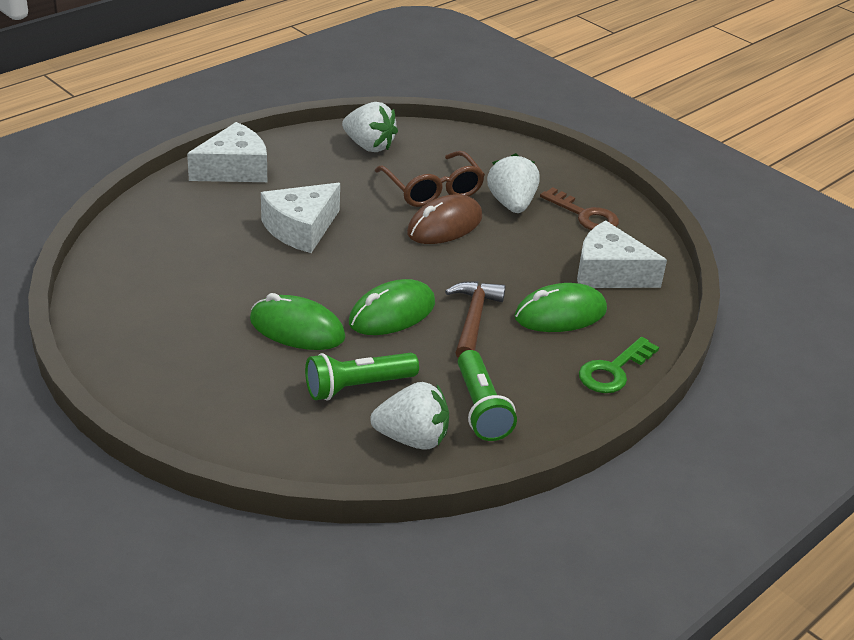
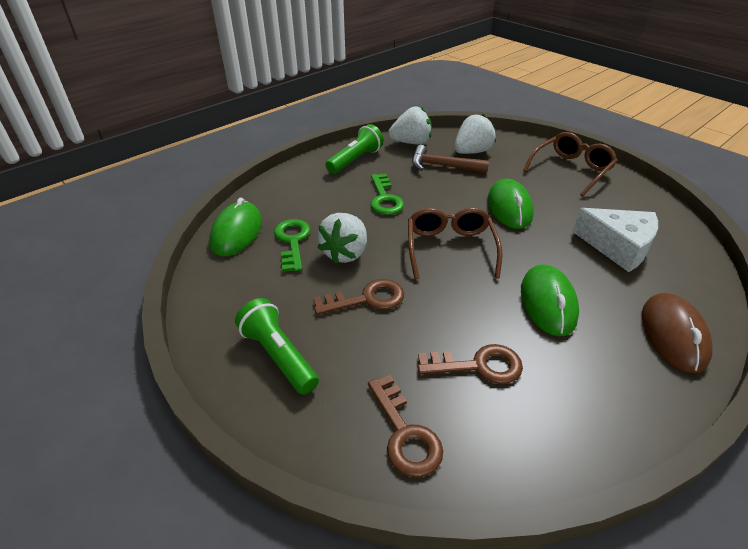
brown glasses: [375,151,485,207] = 1 -> [408,207,502,280] [523,132,618,196] = 2
brown key: [540,187,619,230] = 1 -> [313,279,404,315] [368,375,443,477] [418,344,523,384] = 3
green key: [579,337,659,393] = 1 -> [274,219,311,272] [370,174,404,215] = 2
white cheese: [187,122,267,182] [261,183,340,253] [577,220,667,288] = 3 -> [572,208,658,272] = 1

